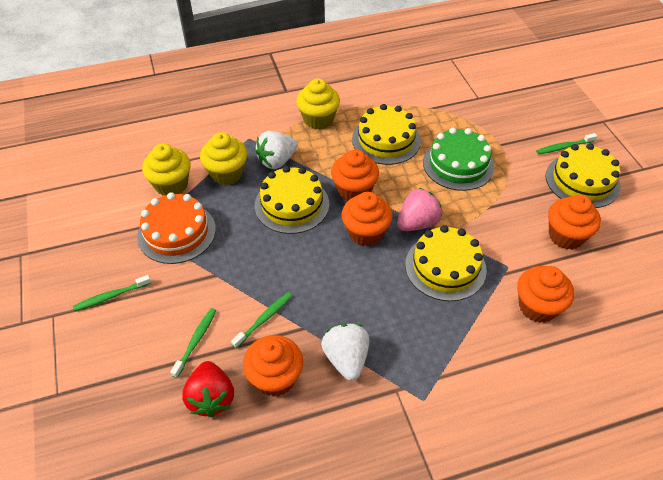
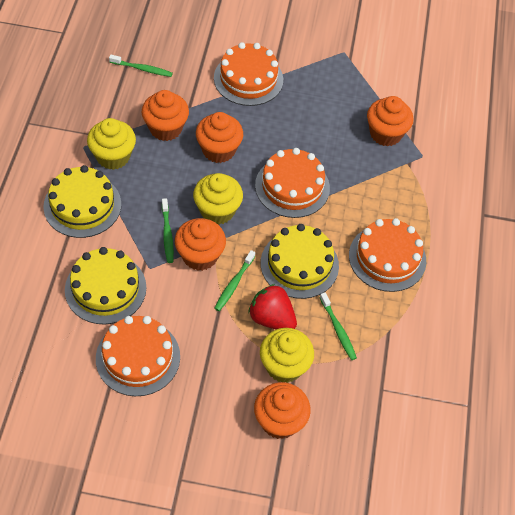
green cake: [423,128,494,191] = 1 -> none = 0
orange cake: [137,192,216,264] = 1 -> [96,316,180,396] [214,42,283,106] [255,148,330,218] [349,218,426,292] = 4
pink strawberry: [397,188,442,231] = 1 -> none = 0
white strawberry: [255,131,298,169] [321,324,369,381] = 2 -> none = 0
yellow cake: [255,166,329,234] [352,104,421,165] [405,225,487,301] [546,143,620,208] = 4 -> [43,165,121,238] [65,247,146,324] [261,224,339,299] = 3

